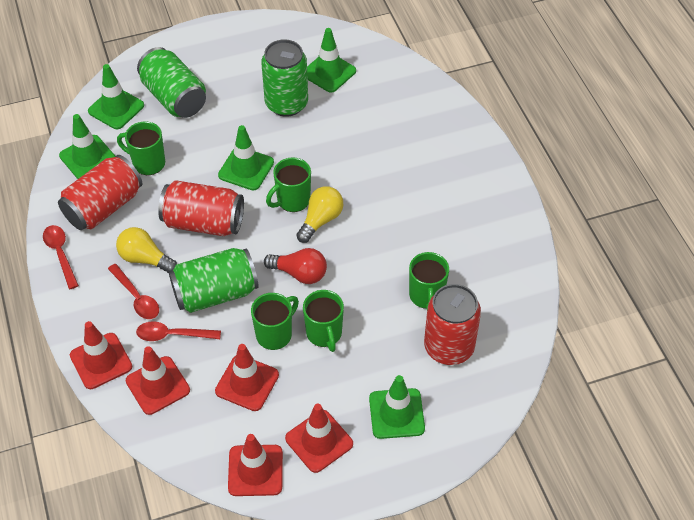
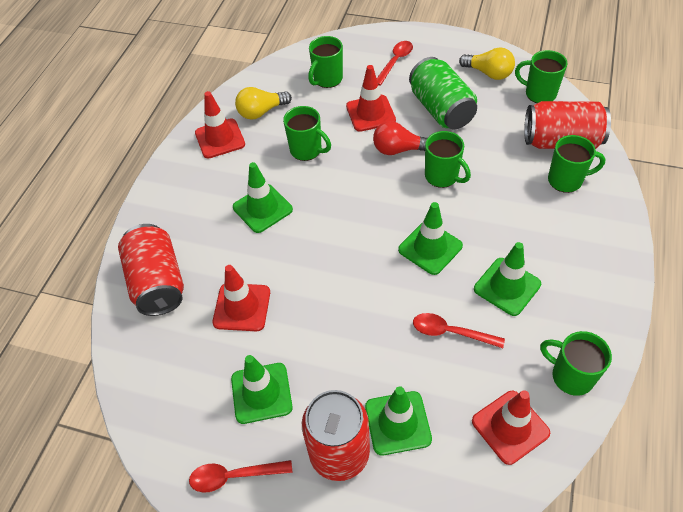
green can: [137,47,206,118] [169,248,259,313] [261,39,308,117] = 3 -> [409,57,477,129] = 1
green mug: [117,122,165,175] [251,293,299,350] [266,157,311,212] [303,290,344,352] [409,252,449,309] = 5 -> [283,106,331,161] [308,36,343,88] [425,131,471,188] [515,50,567,103] [540,331,612,396] [548,135,605,193] = 6
red traffic cone: [70,321,132,389] [126,346,190,415] [215,344,279,411] [228,434,283,496] [285,404,353,473] = 5 -> [195,91,245,159] [212,265,270,331] [346,65,396,132] [472,390,550,465] = 4

